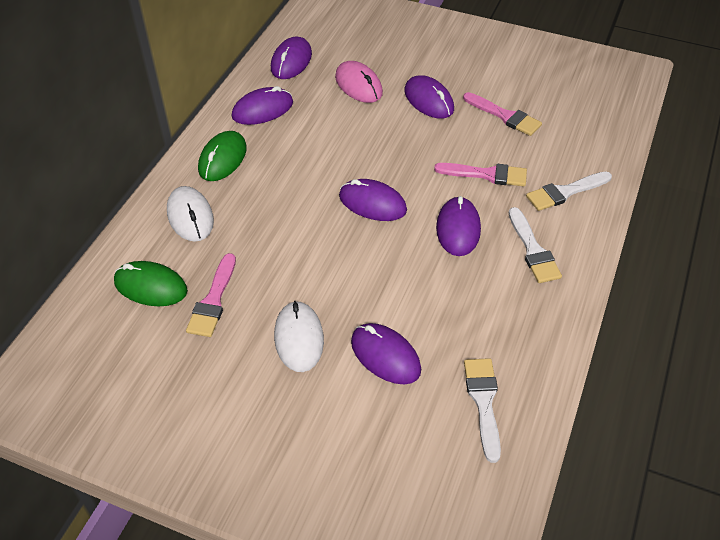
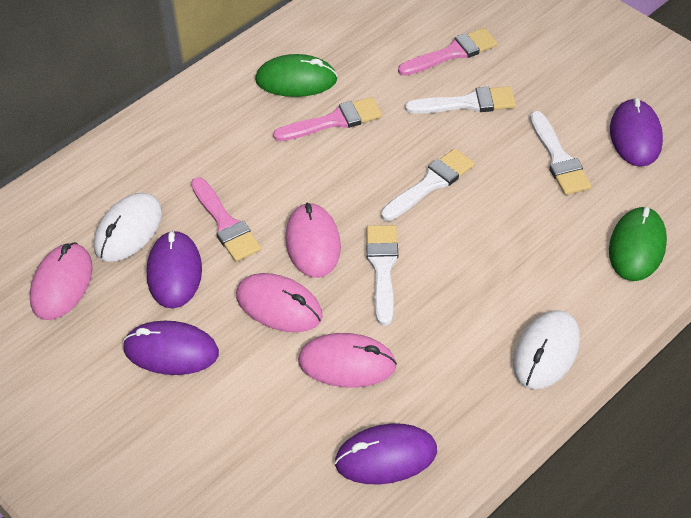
pink mouse: [335,61,383,103] = 1 -> [30,242,93,320] [236,273,323,332] [285,203,341,278] [298,333,397,388] = 4
purple mouse: [232,86,293,125] [271,36,312,79] [339,179,407,221] [351,323,421,384] [404,75,454,119] [436,196,481,256] = 6 -> [123,321,219,375] [146,230,202,308] [335,423,437,484] [610,98,663,167] = 4
white brush: [464,358,501,463] [509,207,562,283] [526,172,612,211] = 3 -> [366,225,398,325] [381,148,475,221] [405,86,516,114] [530,111,591,195] = 4

